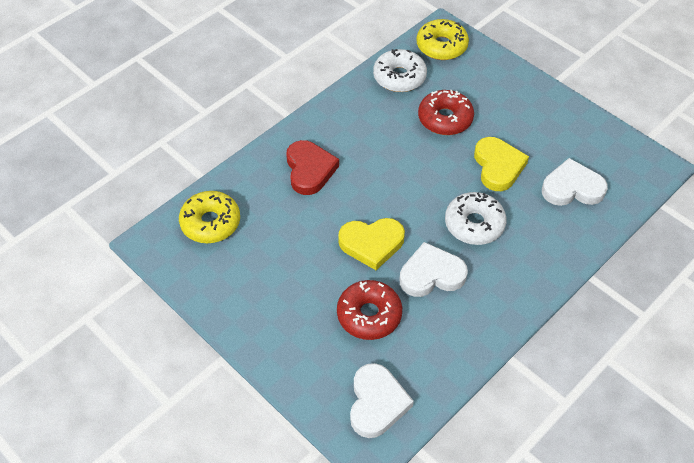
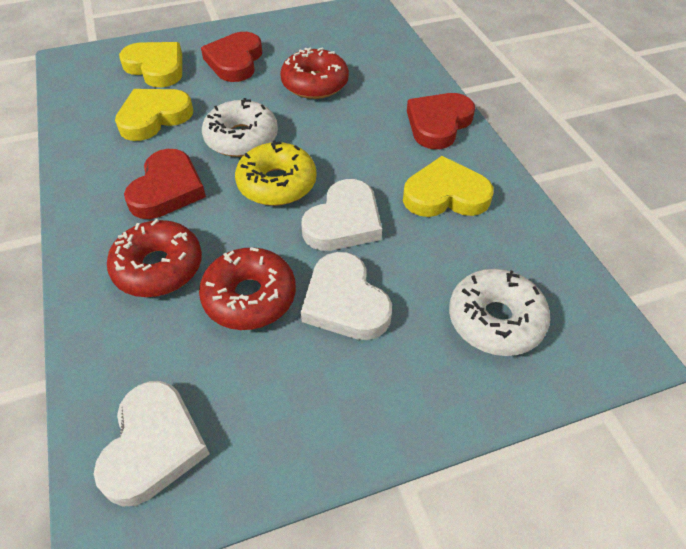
red donut: [337,280,402,340] [418,90,474,135] = 2 -> [107,219,202,297] [199,247,296,330] [280,47,349,99] = 3
red heart: [286,140,339,195] = 1 -> [124,149,206,219] [201,32,262,82] [407,93,475,149] = 3
yellow donut: [179,191,240,243] [416,19,469,60] = 2 -> [235,141,317,206] = 1
yellow heart: [338,218,405,270] [474,137,529,191] = 2 -> [115,89,193,141] [119,42,182,87] [403,156,494,217] = 3

